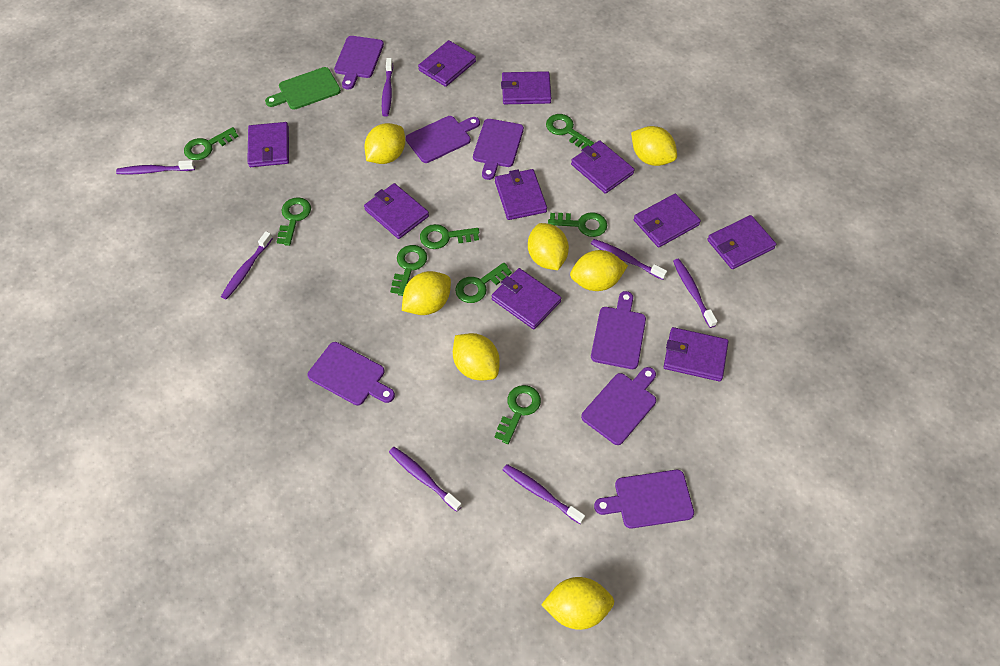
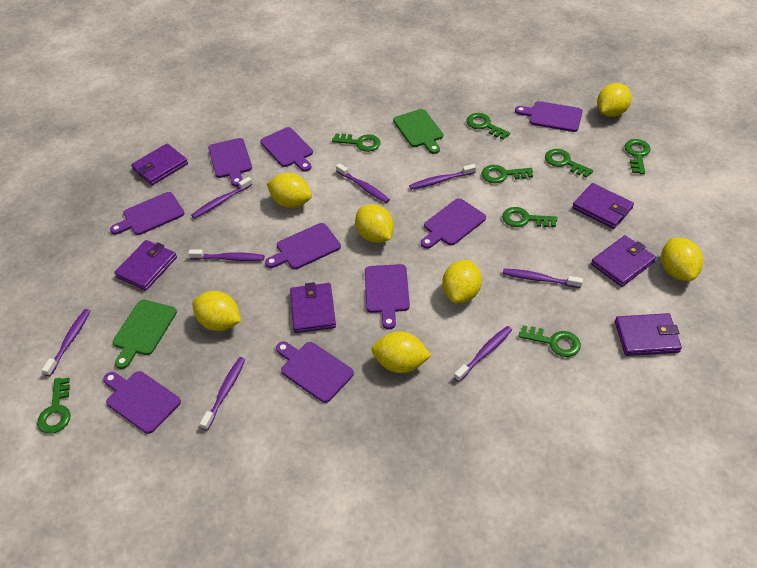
green cutting board: [265,67,341,110] = 1 -> [113,299,177,369] [393,109,443,154] = 2
purple cutting board: [307,342,395,405] [334,36,384,90] [406,116,480,163] [473,119,524,180] [581,367,656,445] [591,291,646,369] [594,470,694,529] = 7 -> [103,371,181,434] [110,192,185,235] [208,138,252,187] [260,127,313,172] [265,223,341,269] [276,341,354,403] [365,264,410,329] [421,198,486,249] [515,101,583,132] = 9
purple toothbrush: [116,160,195,175] [221,231,273,300] [382,58,393,117] [389,447,462,512] [503,464,585,524] [591,239,667,280] [673,259,717,328] = 7 -> [42,309,90,376] [188,249,264,261] [191,177,252,219] [200,357,246,430] [336,163,390,203] [409,164,476,190] [454,326,512,382] [503,269,583,288] = 8
purple wallet: [247,122,289,167] [364,183,429,239] [418,40,476,87] [492,268,561,329] [495,169,547,220] [501,71,551,104] [571,140,635,194] [634,194,701,248] [664,327,729,382] [707,215,776,269] = 10 -> [114,240,177,291] [131,144,188,185] [290,282,336,333] [572,183,634,229] [591,235,656,287] [615,313,682,356] = 6

